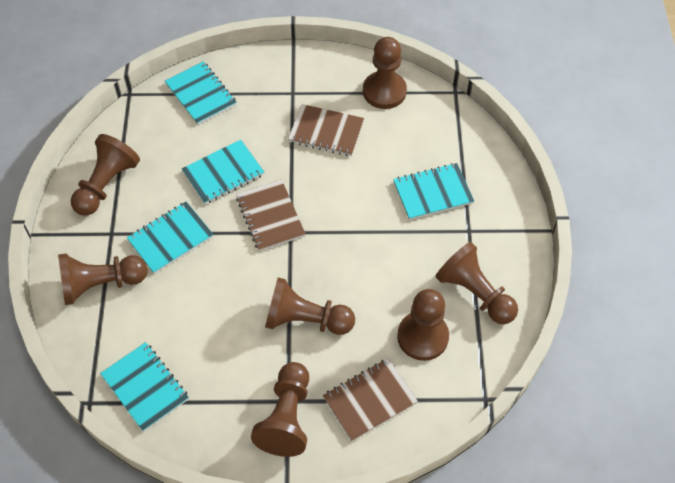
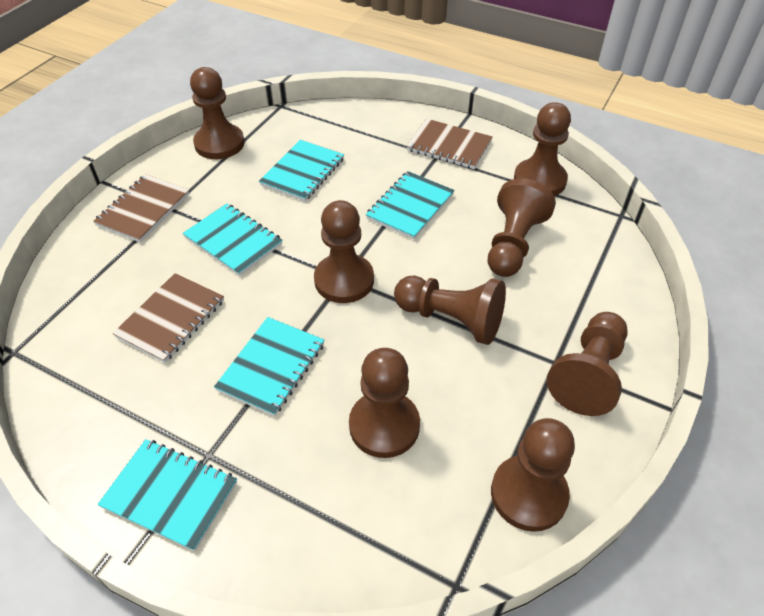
brown pawn: [58,254,148,305] [71,134,140,216] [251,362,309,457] [265,277,355,335] [363,37,407,109] [397,289,449,361] [435,242,518,324] = 7 -> [190,67,245,159] [314,200,374,303] [349,348,420,458] [394,276,506,345] [488,178,556,277] [491,418,575,532] [514,102,571,196] [547,312,628,416] = 8

